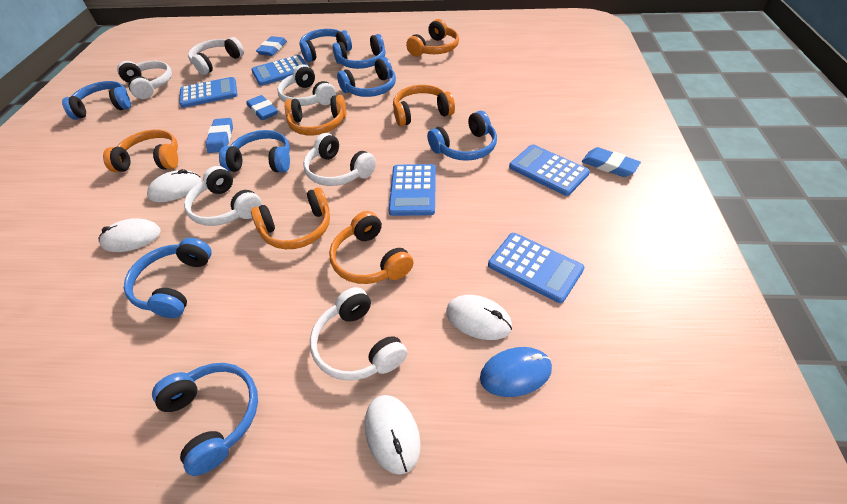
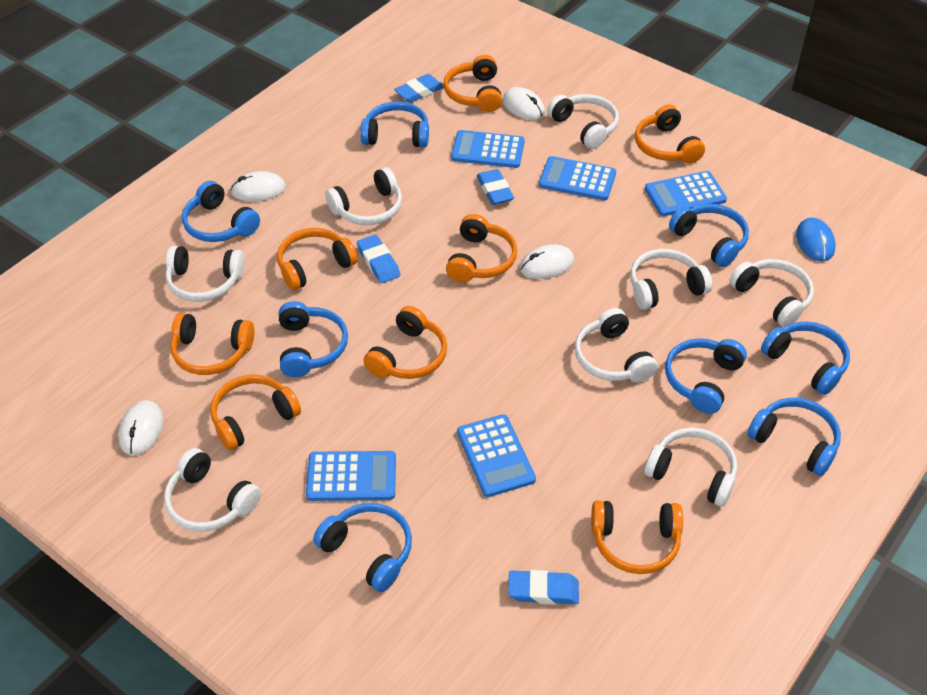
orange headphones: [103,130,178,172] [251,187,330,249] [285,95,346,135] [329,211,413,284] [393,85,455,126] [406,19,459,57] = 6 -> [170,313,255,375] [210,374,301,451] [277,228,358,290] [363,306,447,379] [444,55,502,112] [446,214,517,282] [591,500,683,574] [635,105,705,164] = 8
white headphones: [117,61,172,99] [184,166,262,226] [188,37,244,75] [277,65,336,106] [303,133,376,186] [310,287,407,381] = 6 -> [164,448,261,531] [166,246,245,302] [325,167,402,225] [547,94,619,149] [575,308,657,382] [630,249,712,310] [644,428,737,507] [730,259,814,327] = 8

